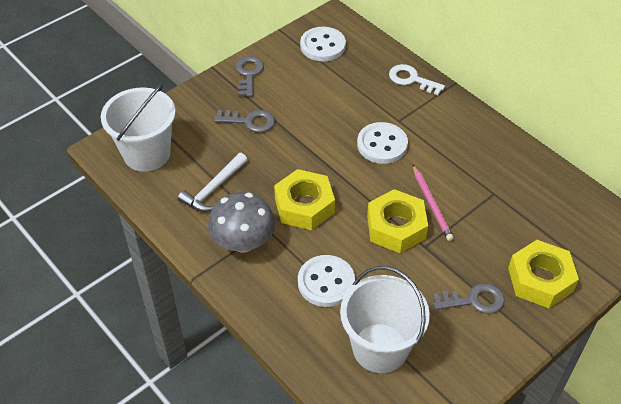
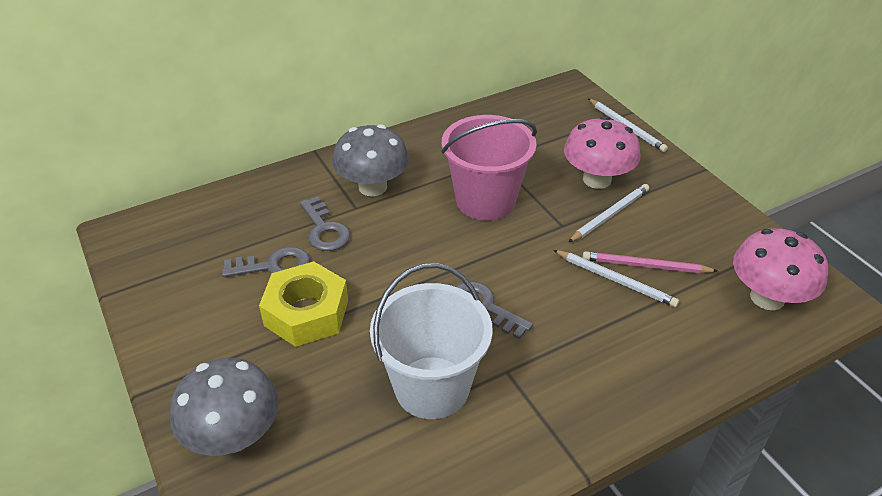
grey mushroom: [208,192,275,253] = 1 -> [170,358,279,456] [332,124,409,196] = 2
pink bucket: none = 0 -> [441,115,537,221] = 1
pink mushroom: none = 0 -> [564,116,641,189] [733,228,828,310] = 2
white bucket: [101,84,176,172] [340,266,430,373] = 2 -> [370,263,493,419] = 1
white button: [298,255,355,307] [300,27,346,61] [357,122,408,164] = 3 -> none = 0
white hammer: [178,153,247,212] = 1 -> none = 0
white key: [389,64,445,95] = 1 -> none = 0
white pencil: none = 0 -> [553,250,679,307] [568,184,649,242] [588,99,668,152] = 3
yellow nut: [274,169,335,230] [367,189,428,253] [508,240,579,308] = 3 -> [259,261,348,347] = 1

